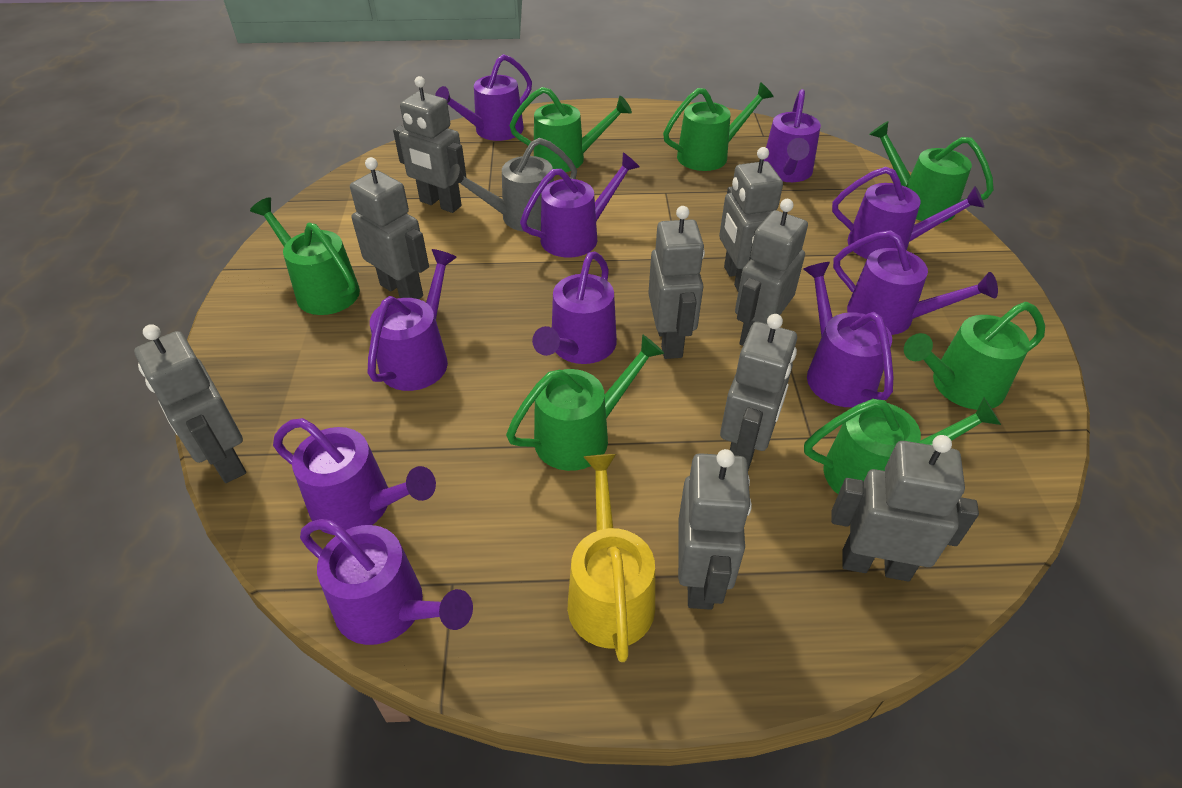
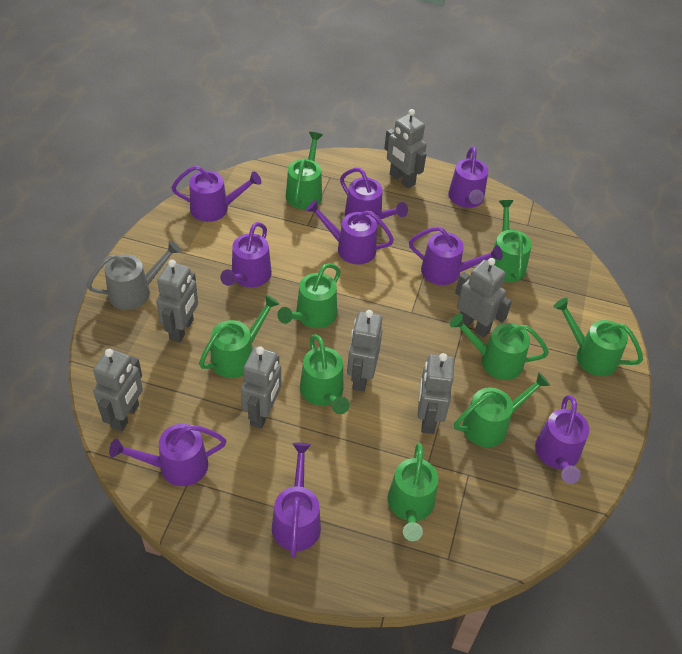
green watering can: [250,197,360,315] [506,334,664,471] [510,87,632,172] [663,82,774,171] [804,397,1001,494] [869,121,994,223] [904,302,1045,410] = 7 -> [199,295,279,378] [277,263,341,328] [286,132,322,209] [300,334,350,414] [388,443,438,541] [450,314,549,380] [454,372,550,447] [493,200,532,282] [553,298,643,376] = 9
grey robot: [134,324,246,483] [350,157,429,299] [393,76,466,213] [648,206,705,359] [678,449,752,610] [719,147,783,291] [720,314,797,470] [735,199,808,346] [831,435,979,581] = 9 -> [93,349,143,431] [156,260,198,343] [241,346,281,429] [347,310,383,392] [384,109,427,189] [418,353,454,434] [455,258,512,338] = 7
purple watering can: [273,418,436,535] [300,519,473,645] [368,249,457,391] [435,54,532,141] [520,152,640,258] [532,252,617,364] [764,89,821,182] [804,262,893,407] [832,167,984,259] [833,230,998,335] = 10 -> [109,424,226,486] [171,166,261,222] [220,222,272,287] [272,443,321,558] [306,200,394,264] [340,168,408,224] [409,226,502,285] [448,146,488,208] [535,395,589,484] = 9
yellow watering can: [568,454,655,662] = 1 -> none = 0

